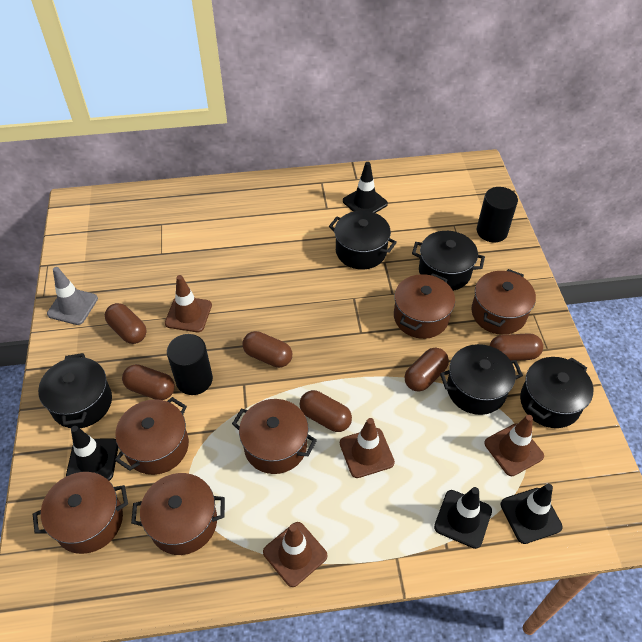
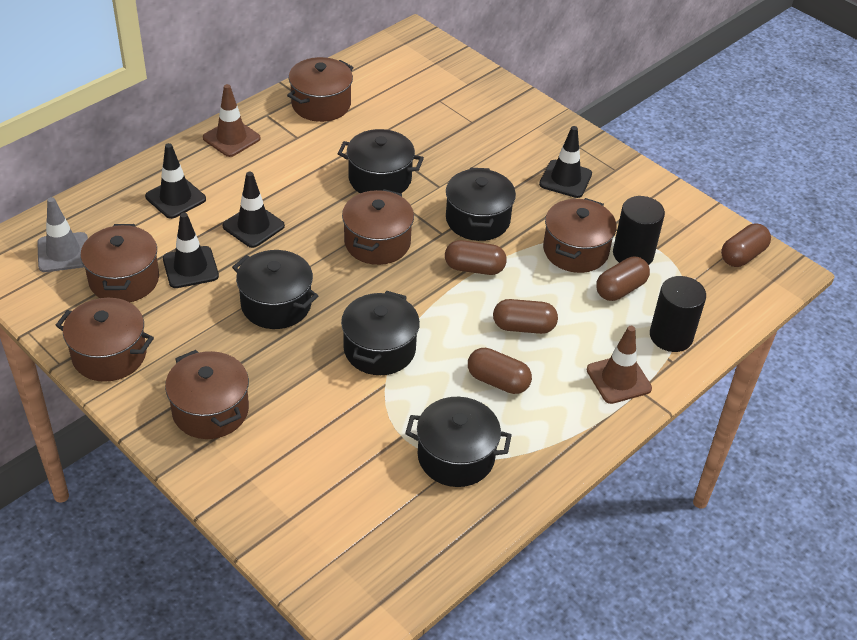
brown capsule: [105,303,147,344] [122,364,175,400] [242,331,292,368] [299,390,352,432] [405,348,449,392] [490,333,543,361] = 6 -> [445,240,507,275] [468,348,532,394] [493,299,558,334] [596,256,650,301] [721,223,771,267] = 5
brown traffic cone: [165,275,212,332] [263,522,328,587] [340,418,395,478] [484,415,544,476] = 4 -> [203,84,261,157] [587,326,652,404] = 2

